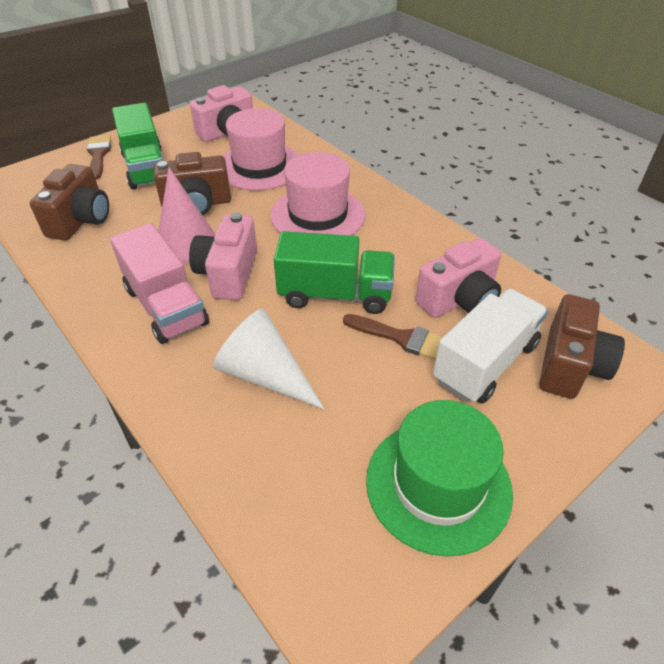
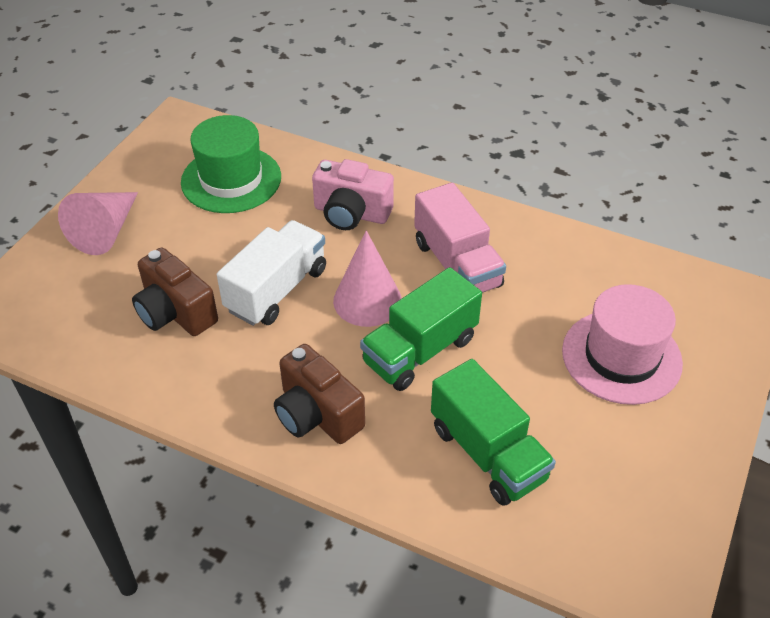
brown brush: [87,135,111,180] [343,314,444,360] = 2 -> none = 0
brown camera: [30,164,109,240] [154,152,231,215] [539,294,625,399] = 3 -> [132,247,218,336] [274,344,365,444] = 2
pink camera: [189,212,257,300] [190,85,253,142] [415,238,501,318] = 3 -> [312,159,394,230] = 1
pink cone: [158,167,215,263] = 1 -> [58,192,138,255] [333,230,402,327] = 2
pink hat: [223,108,298,191] [270,152,365,236] = 2 -> [562,284,683,405] = 1
white cone: [213,309,324,409] = 1 -> none = 0

